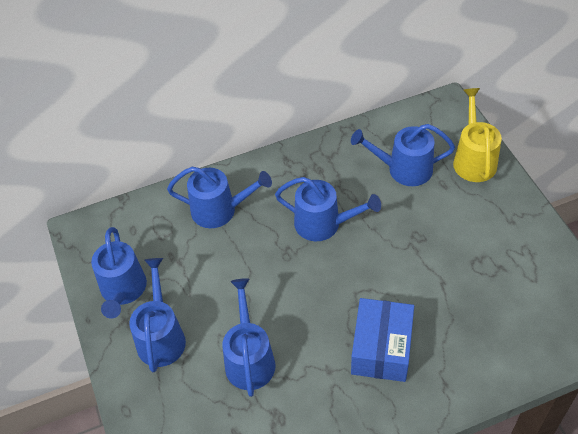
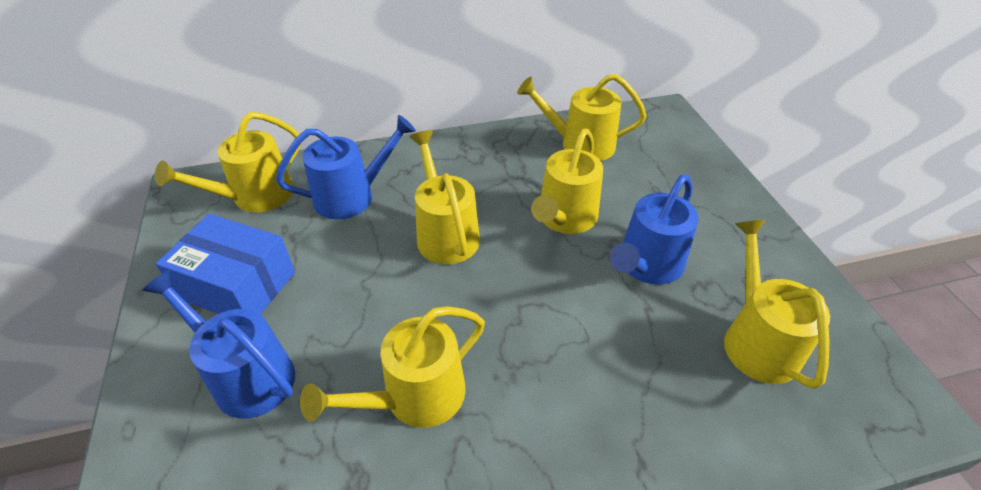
blue watering can: [91,227,147,318] [129,258,186,372] [167,167,272,228] [222,278,275,397] [275,177,381,241] [351,124,455,186] = 6 -> [142,270,295,419] [276,115,416,220] [610,174,698,285] = 3
yellow watering can: [453,88,502,182] = 1 -> [155,112,301,212] [300,306,485,428] [410,130,480,264] [517,74,647,161] [531,128,603,234] [724,220,830,389] = 6

